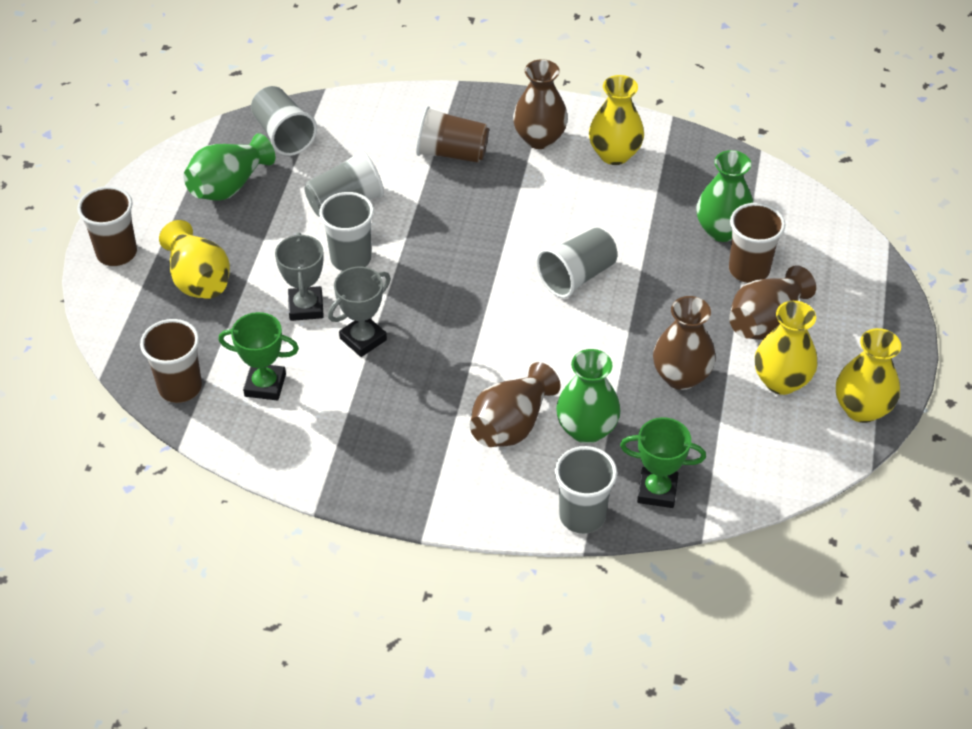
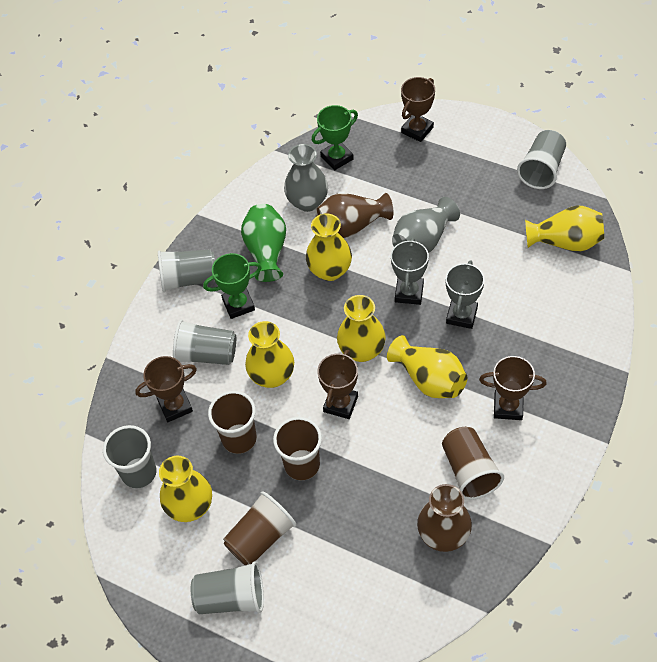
brown trophy: none = 0 -> [135,356,197,422] [317,350,358,419] [401,77,435,142] [479,356,547,420] = 4
brown vase: [470,362,561,447] [513,59,568,149] [653,296,716,390] [729,265,816,340] = 4 -> [316,193,394,238] [417,484,472,552] = 2
green vase: [184,133,275,201] [556,349,621,444] [696,150,754,242] = 3 -> [241,204,286,282] = 1
grey vase: none = 0 -> [284,144,328,212] [392,197,460,253] = 2
yellow vase: [159,220,230,299] [589,75,644,165] [755,301,818,395] [836,328,901,423] = 4 -> [159,456,212,522] [245,321,294,388] [306,213,352,281] [337,295,386,362] [387,335,468,398] [525,205,604,252] = 6

